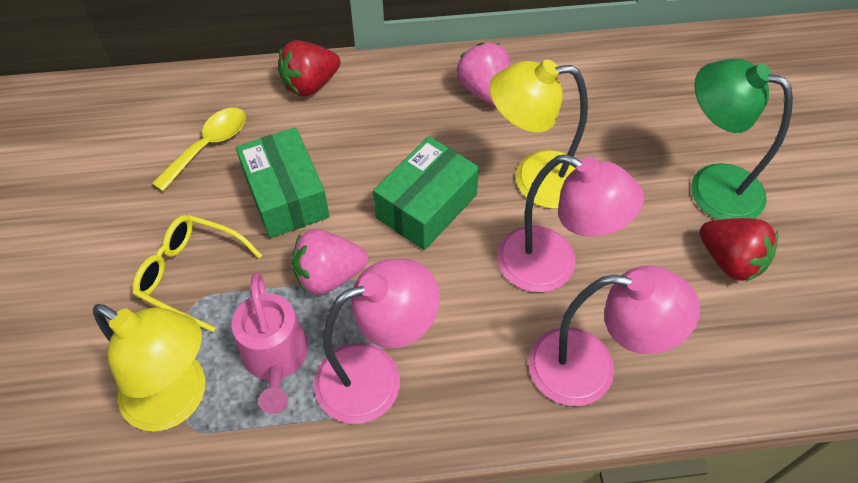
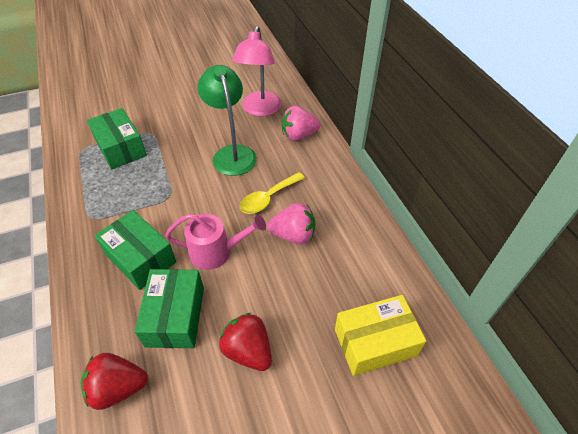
green box: [236,127,330,238] [373,136,479,250] = 2 -> [87,108,147,169] [95,210,176,290] [134,269,204,348] = 3
pink lamp: [314,258,440,424] [497,154,644,292] [529,266,700,406] = 3 -> [232,26,281,116] = 1
yellow box: none = 0 -> [335,295,426,376] = 1
yellow glasses: [132,215,262,332] = 1 -> none = 0
yellow lamp: [93,304,205,431] [489,60,588,209] = 2 -> none = 0

